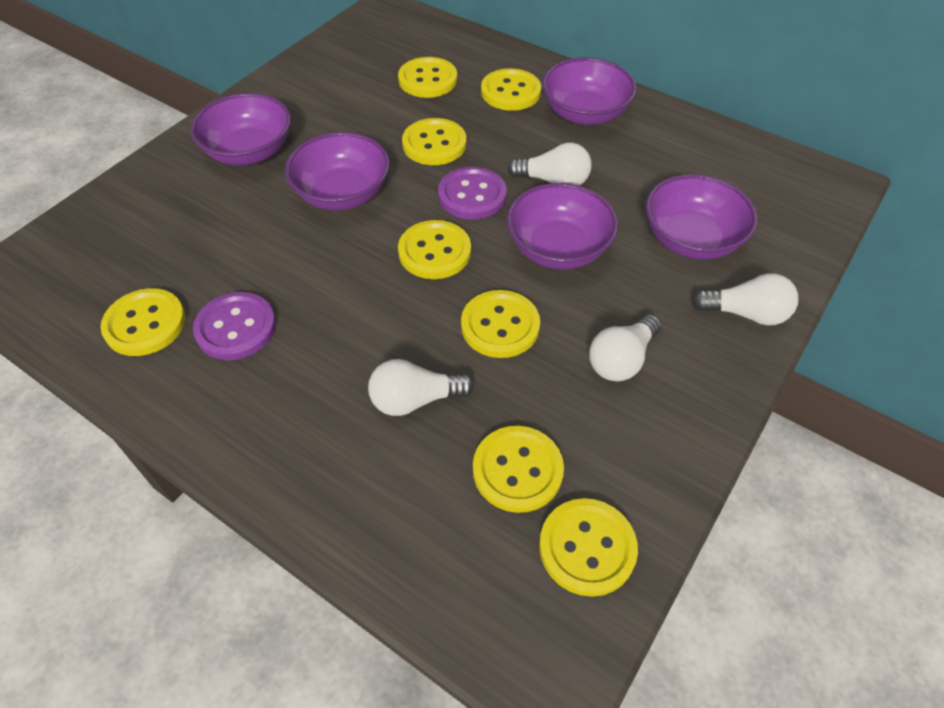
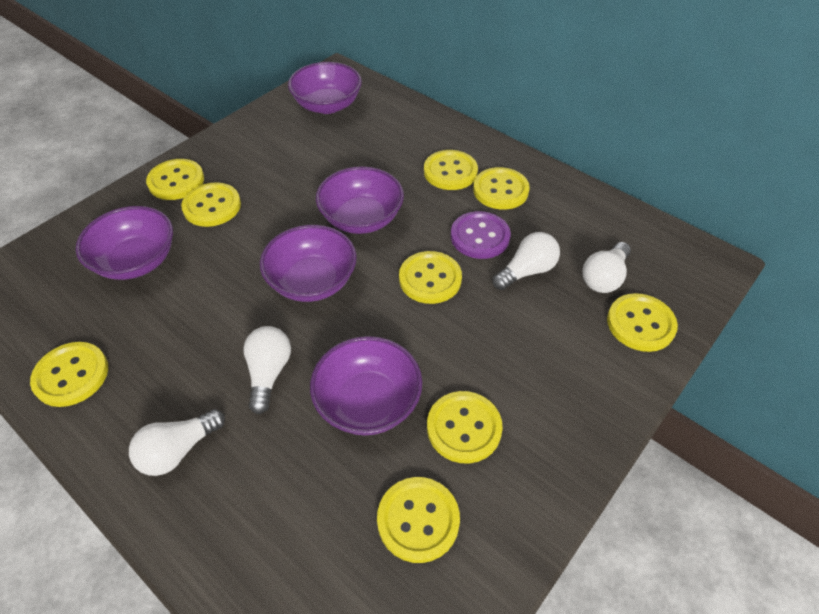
purple button: [193,292,276,360] [438,167,507,220] = 2 -> [451,211,511,259] = 1
yellow button: [100,288,186,356] [398,57,457,98] [398,220,471,279] [402,118,466,165] [461,290,540,358] [473,426,564,513] [481,68,541,111] [539,498,638,597] = 8 -> [30,342,108,407] [146,159,204,200] [181,182,241,227] [377,477,460,563] [399,251,462,304] [424,150,478,190] [427,391,503,463] [473,167,530,210] [607,293,678,352] = 9

